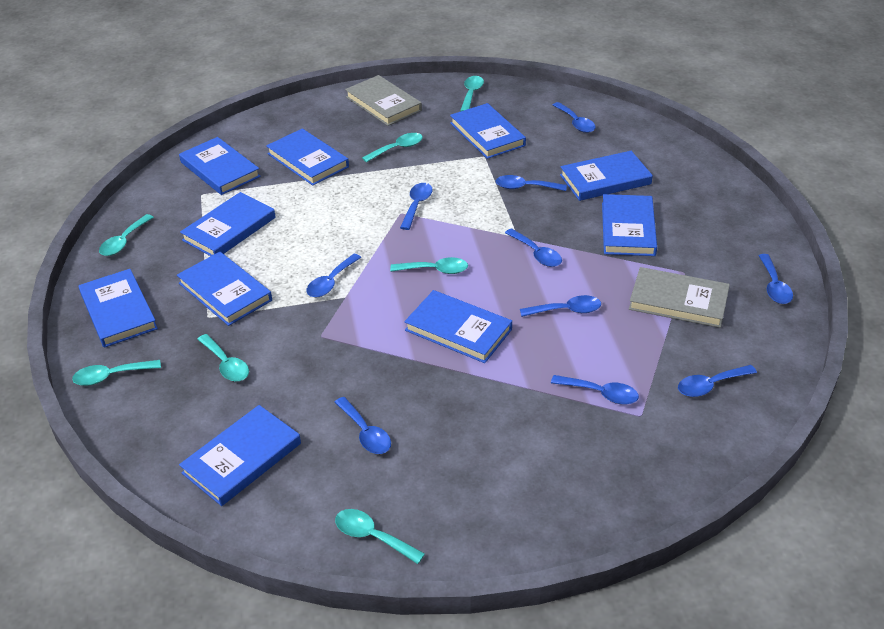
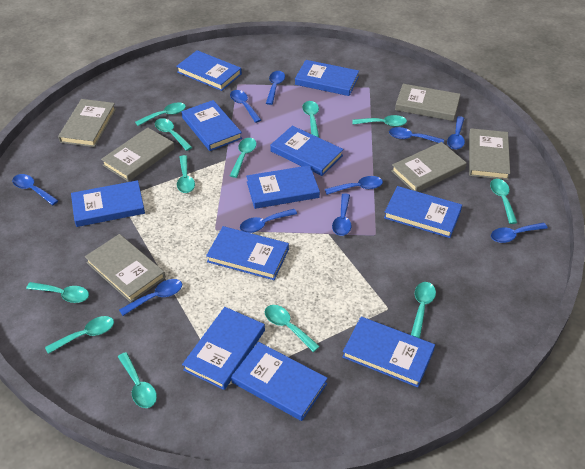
blue book: [79,269,158,348] [177,252,272,326] [179,137,261,195] [179,405,301,506] [180,192,276,256] [266,128,349,186] [404,290,512,363] [450,103,526,159] [560,151,653,201] [602,194,657,256] = 10 -> [71,180,145,227] [176,50,242,91] [182,100,242,151] [182,307,265,390] [206,226,289,280] [231,342,328,421] [246,165,320,209] [270,126,344,176] [295,60,359,96] [342,317,435,387] [384,186,462,238] = 11
grey book: [345,75,422,126] [629,267,730,328] = 2 -> [58,99,116,147] [85,234,166,303] [101,127,175,182] [391,142,467,192] [395,84,461,121] [469,128,510,180] = 6
turquoise spoon: [72,360,161,386] [99,214,154,256] [197,334,249,381] [335,509,425,564] [362,133,423,162] [390,257,468,274] [460,76,484,111] = 7 -> [26,282,89,303] [45,316,114,354] [118,352,157,408] [135,102,186,126] [155,118,192,151] [177,155,195,193] [230,138,257,178] [265,305,320,352] [302,101,319,138] [352,115,407,127] [411,282,436,338] [490,179,517,224] = 12

